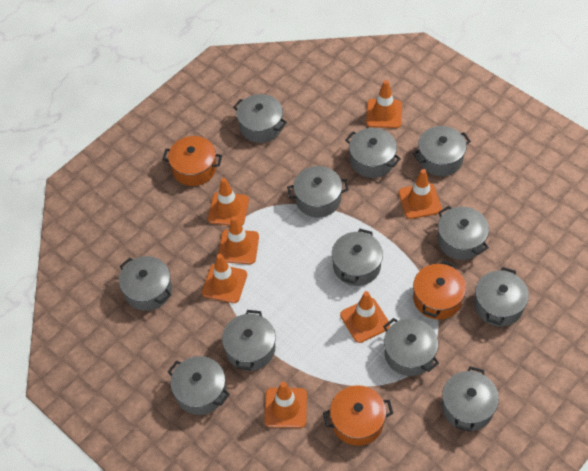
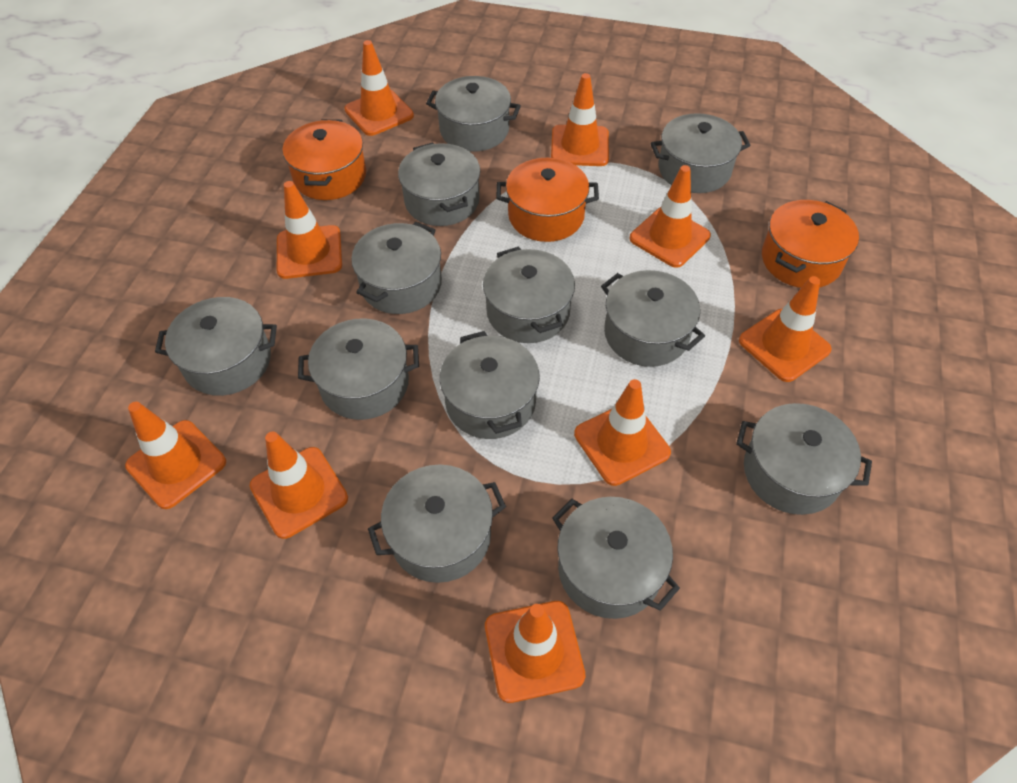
orange traffic cone: [202,254,247,303] [208,178,249,226] [218,216,259,264] [264,382,307,428] [340,291,390,343] [366,80,402,128] [399,169,442,219] = 7 -> [125,402,226,509] [250,432,348,539] [277,181,342,279] [344,40,414,136] [485,601,585,703] [551,73,609,166] [574,379,671,486] [629,165,711,268] [739,276,832,382] = 9

